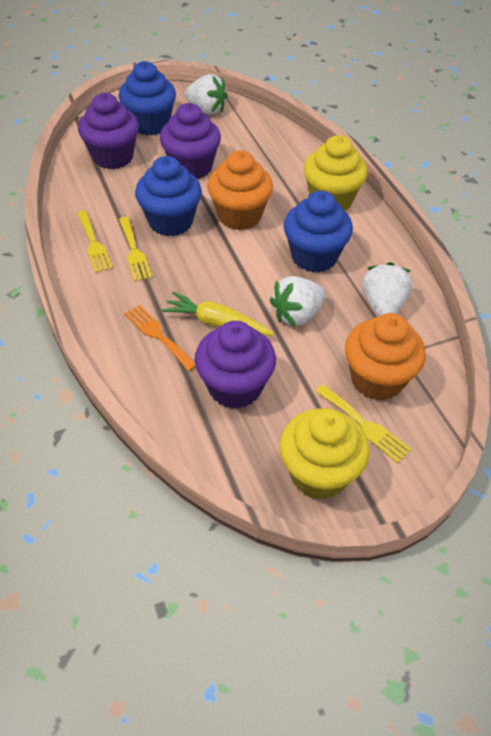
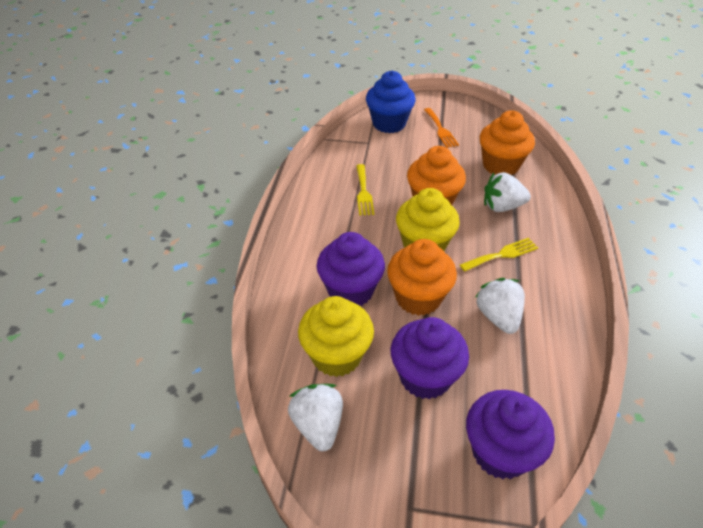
blue cupcake: [119,61,176,135] [135,156,202,236] [284,191,353,272] = 3 -> [366,71,416,133] = 1
orange cupcake: [207,150,273,230] [345,313,426,400] = 2 -> [387,239,457,316] [407,146,466,205] [480,110,535,175] = 3
yellow carrot: [161,292,274,336] = 1 -> none = 0
yellow fork: [77,210,113,273] [119,217,152,281] [315,385,411,463] = 3 -> [356,164,374,216] [460,238,538,272] = 2

